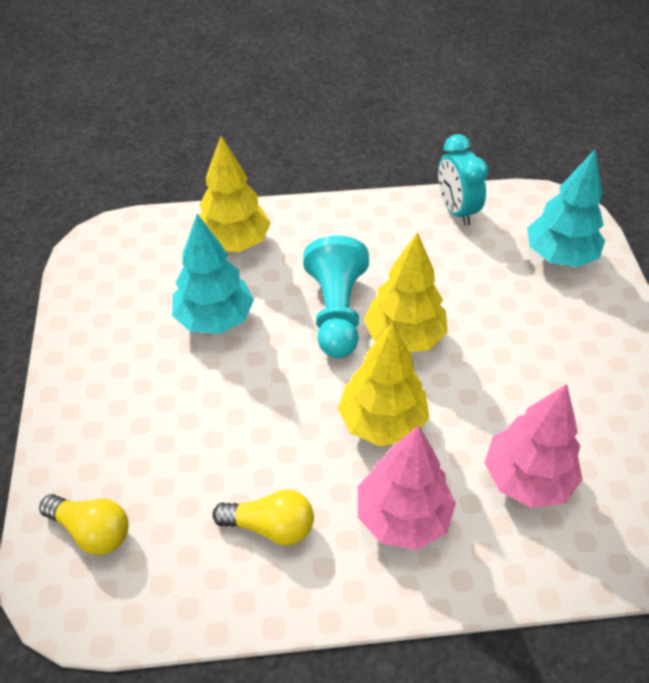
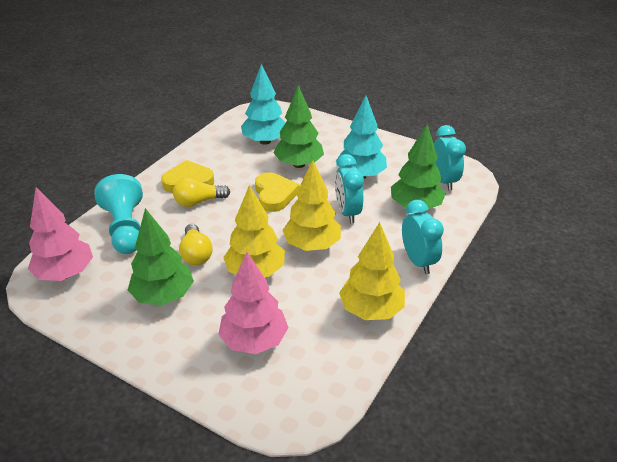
green tree: none = 0 -> [128,208,194,305] [273,85,324,168] [391,124,446,209] = 3
turquoise clock: [438,134,489,226] = 1 -> [335,154,364,223] [402,200,444,274] [434,125,466,190] = 3
yellow heart: none = 0 -> [161,160,214,193] [255,172,299,212] = 2

